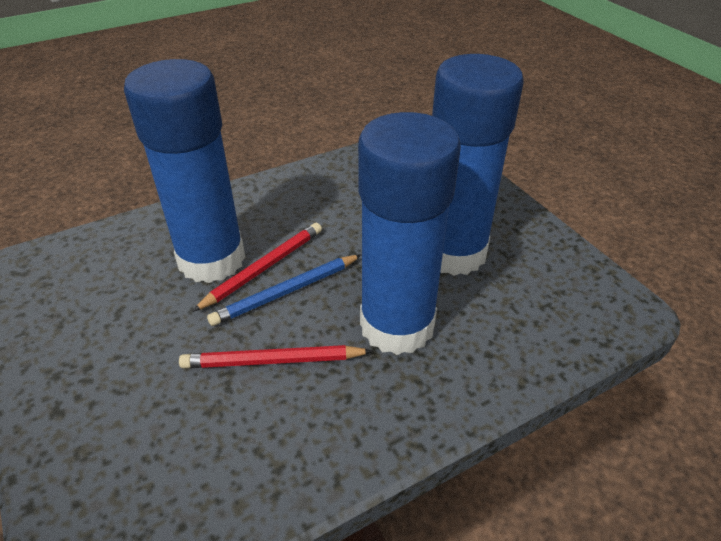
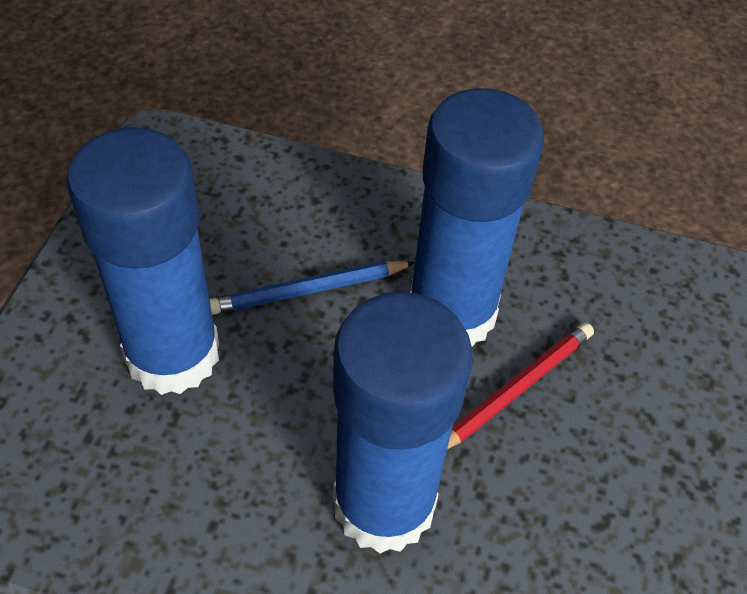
red pencil: [179,345,373,368] [192,223,322,312] = 2 -> [447,322,594,449] = 1

